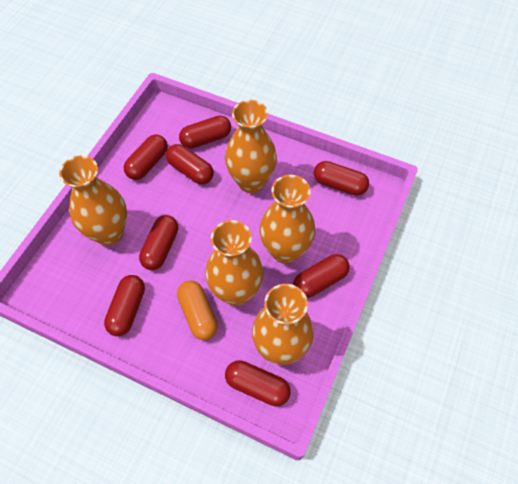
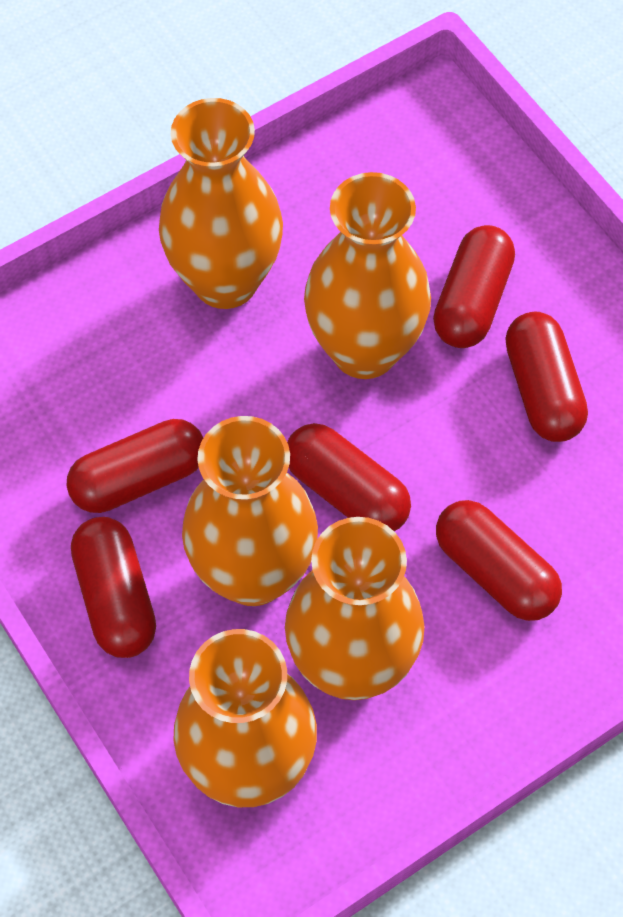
orange capsule: [177,280,218,340] = 1 -> none = 0
red capsule: [104,275,145,336] [124,134,168,180] [139,215,179,270] [166,144,214,184] [179,116,231,149] [225,360,291,406] [293,254,350,298] [314,161,369,196] = 8 -> [66,419,203,513] [71,517,156,658] [287,423,411,531] [433,225,515,348] [436,500,562,621] [505,312,588,442] = 6

